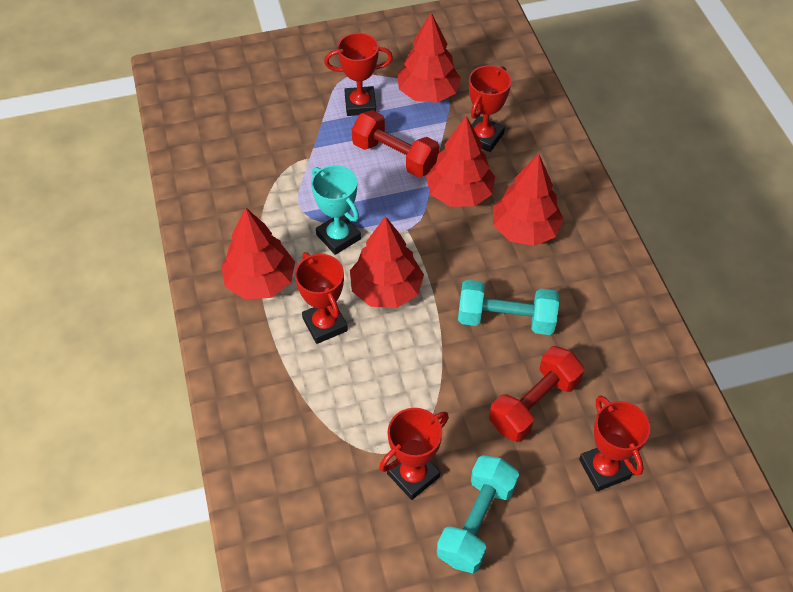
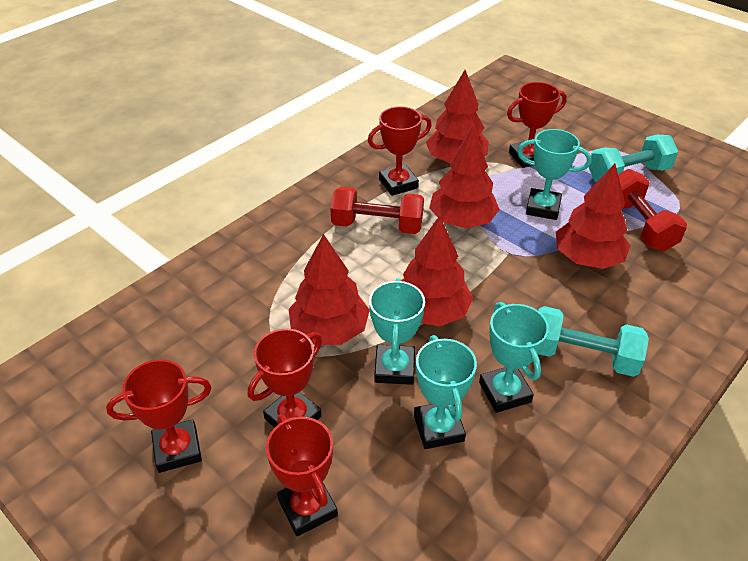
turquoise trophy: [311,165,361,255] = 1 -> [369,278,425,385] [414,335,477,449] [479,302,549,413] [517,129,592,220] = 4

